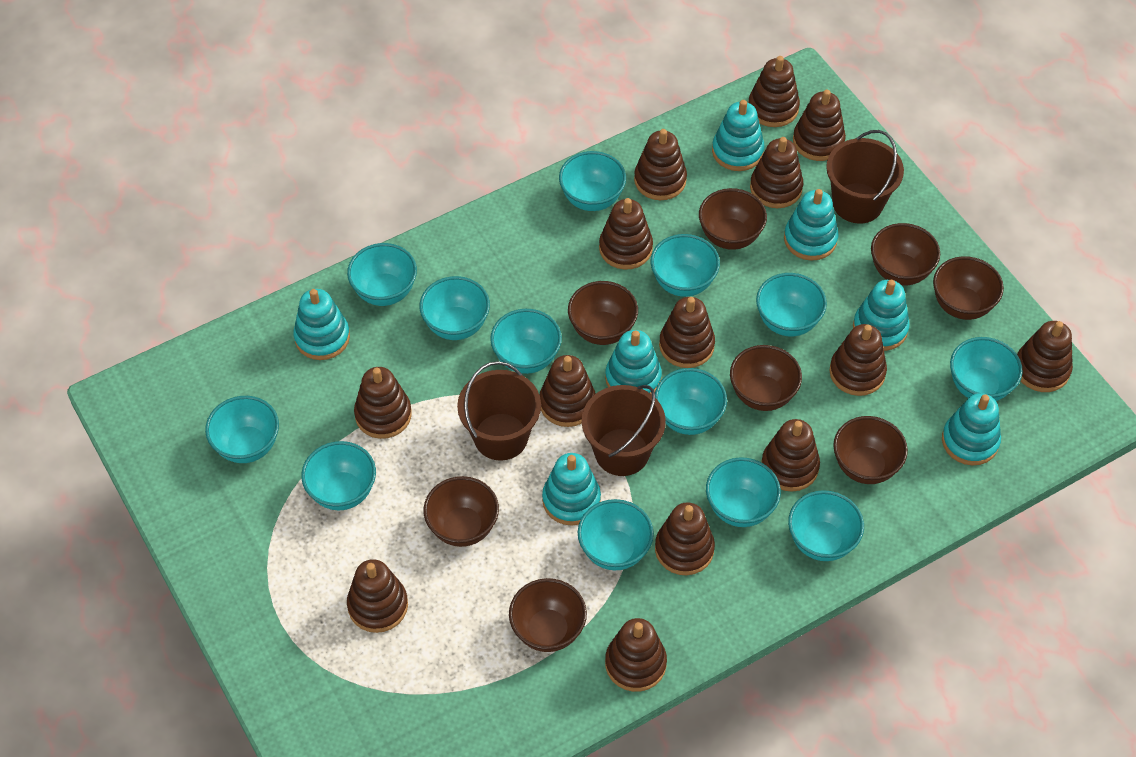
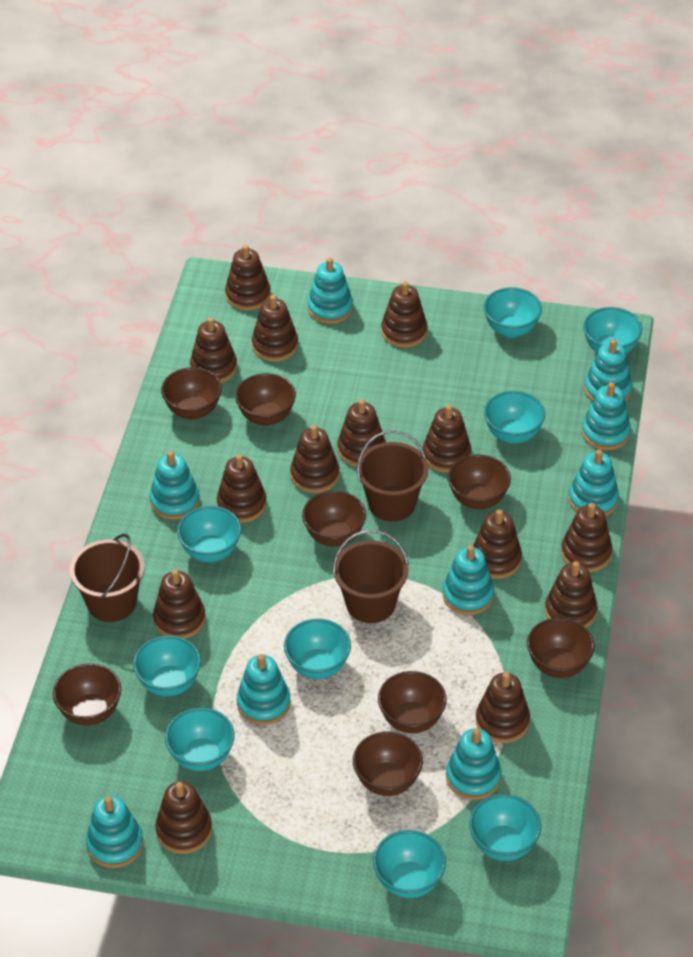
turquoise bowl: [205,396,279,463] [301,441,376,510] [347,243,417,306] [420,276,490,340] [490,309,562,374] [559,151,626,211] [578,499,654,570] [651,234,720,297] [655,368,727,435] [706,457,781,527] [756,273,827,336] [788,490,864,561] [950,337,1023,401] = 13 -> [133,636,201,696] [165,708,235,771] [177,506,241,562] [284,619,351,679] [373,830,446,898] [469,794,541,861] [484,287,542,338] [484,391,545,444] [583,307,642,354] = 9
turquoise stacking toy: [293,289,350,360] [542,453,601,525] [605,330,662,394] [712,100,765,171] [784,189,838,261] [853,280,910,351] [942,393,1001,466] = 7 -> [86,795,143,868] [150,451,200,520] [237,654,291,725] [307,258,353,324] [442,545,494,615] [446,728,501,800] [569,449,619,516] [582,382,631,450] [584,339,632,402] = 9

